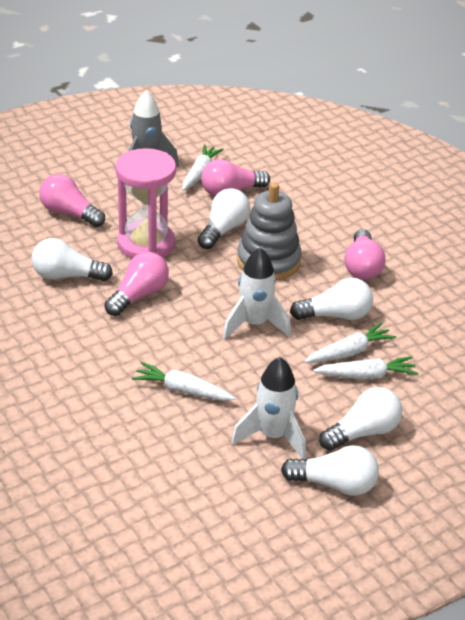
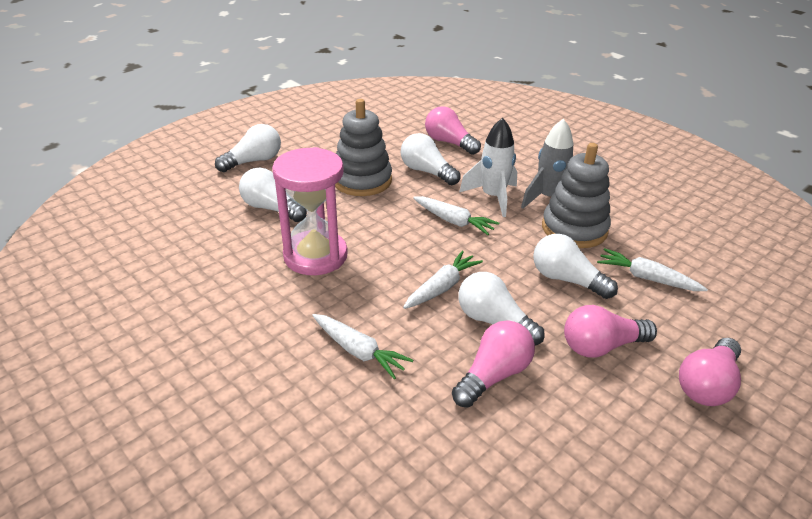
grey stacking toy: [237,182,302,280] = 1 -> [335,99,392,196] [542,143,611,248] = 2
white rocket: [223,248,291,340] [231,357,306,459] = 2 -> [459,118,517,217] = 1

